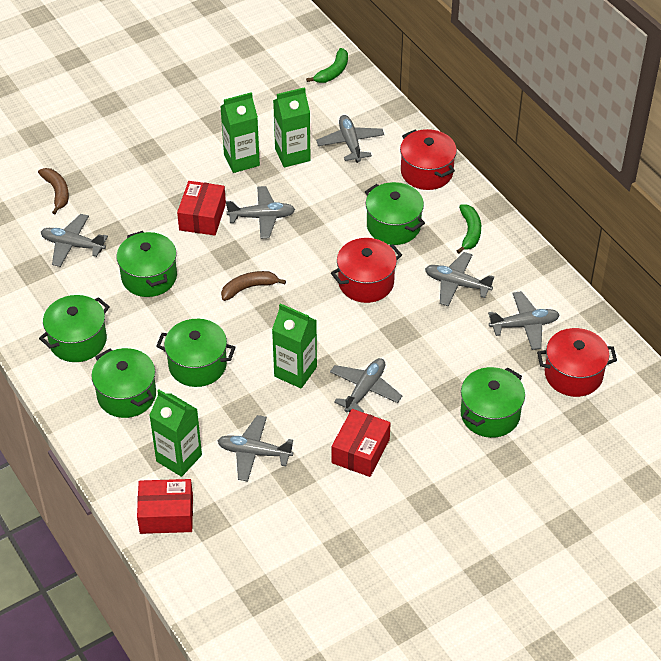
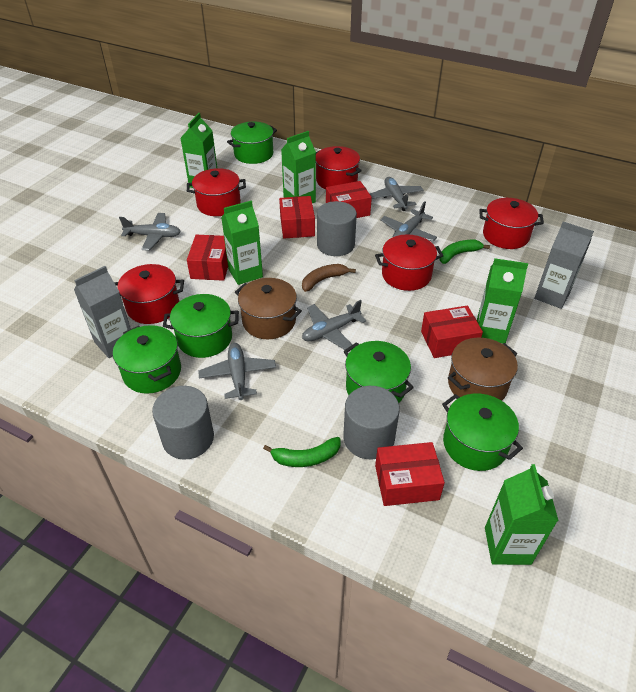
brown banana: [38,168,69,214] [221,271,286,301] = 2 -> [302,264,356,292] = 1
brown pot: none = 0 -> [235,278,302,339] [448,338,518,401] = 2
green carton: [149,390,202,477] [220,92,260,173] [272,303,317,388] [273,87,311,167] = 4 -> [181,113,217,188] [222,200,263,285] [281,131,316,204] [477,258,528,343] [485,464,559,565] = 5
green pot: [39,295,110,362] [91,348,156,418] [116,231,177,297] [156,319,235,387] [365,182,425,245] [460,367,525,438] = 6 -> [113,325,181,394] [163,294,239,358] [227,122,277,164] [344,341,414,403] [442,394,523,471] = 5
grey carton: none = 0 -> [74,266,131,358] [534,222,594,309] = 2
grey cylinder: none = 0 -> [152,386,214,460] [317,201,357,256] [343,386,400,459] = 3
grey plane: [41,214,108,267] [218,415,293,482] [226,186,295,239] [316,115,384,163] [330,358,402,412] [425,252,494,306] [488,291,560,350] = 7 -> [119,213,181,251] [198,343,276,400] [302,300,366,350] [370,177,423,211] [380,201,437,241] = 5
red box: [137,479,193,534] [177,181,226,236] [332,409,391,477] = 3 -> [187,235,228,281] [279,196,315,239] [326,181,372,218] [375,442,445,506] [421,306,483,358] = 5
red pot: [331,238,402,303] [400,129,457,190] [537,328,617,397] = 3 -> [114,264,184,324] [187,168,246,216] [316,146,362,190] [375,235,443,291] [479,198,544,249] = 5

